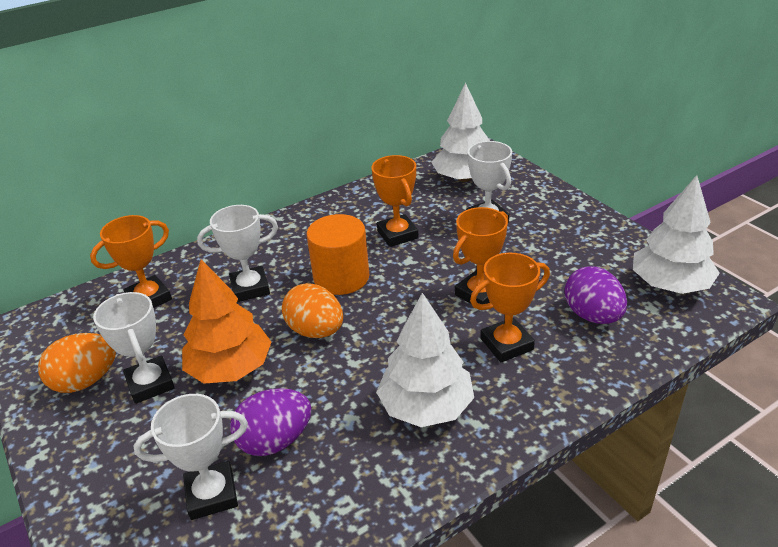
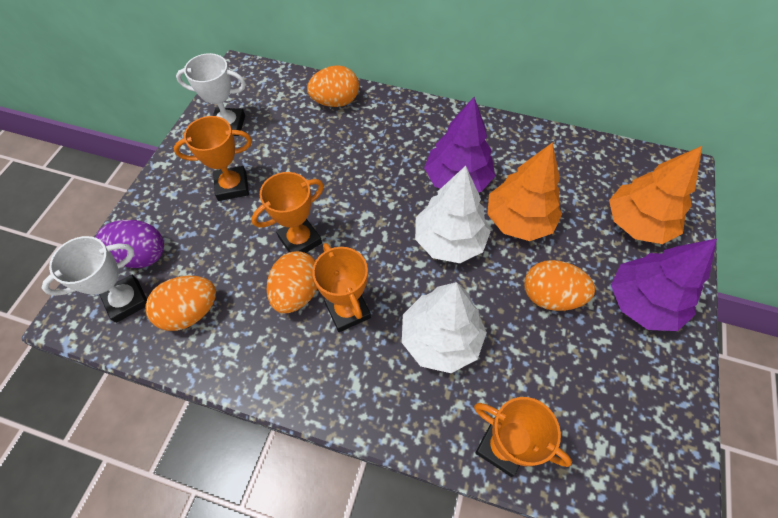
orange cylinder: [307,214,369,295] = 1 -> none = 0
orange egg: [38,333,116,393] [282,283,343,338] = 2 -> [145,275,216,331] [267,251,317,313] [307,65,359,107] [524,260,595,311] = 4
orange tree: [182,259,271,383] = 1 -> [487,142,562,241] [609,146,702,244] = 2
purple egg: [230,388,311,456] [565,266,627,324] = 2 -> [96,220,164,268] = 1
purple tree: none = 0 -> [424,97,495,192] [611,239,717,331] = 2
white tree: [376,293,474,427] [431,83,490,182] [633,175,720,294] = 3 -> [402,282,487,373] [415,166,491,263] = 2
white trophy: [93,292,175,404] [134,394,248,520] [197,205,278,302] [466,141,512,223] = 4 -> [42,236,147,323] [176,53,246,136] = 2

